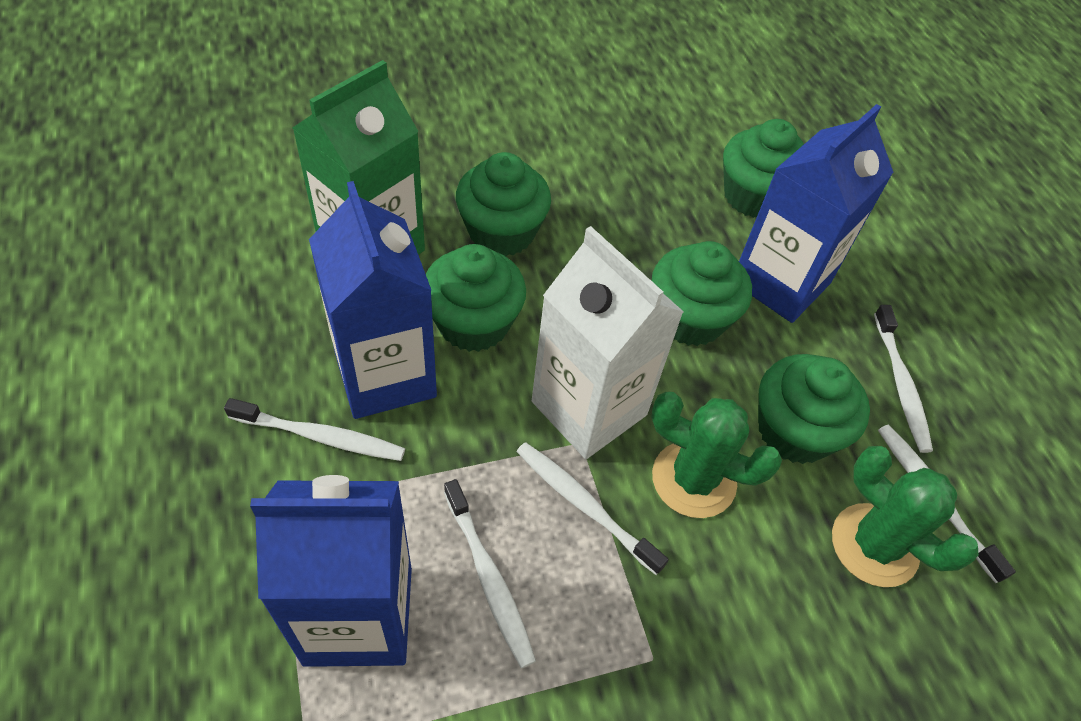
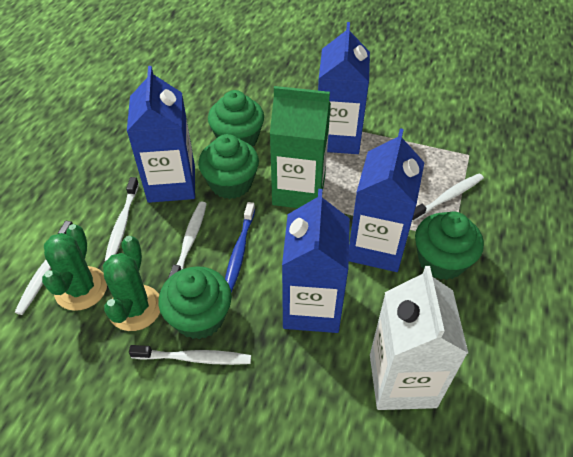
blue carton: [250,475,412,667] [309,181,437,419] [739,104,894,323] = 3 -> [127,66,195,203] [282,189,350,333] [318,22,370,154] [349,128,424,272] = 4
blue toothbrush: none = 0 -> [225,202,255,292] = 1
green cupcake: [426,244,526,352] [456,152,551,256] [652,241,752,346] [723,119,804,218] [758,354,870,464] = 5 -> [159,266,232,339] [198,134,259,199] [208,90,264,146] [415,212,484,280] = 4

